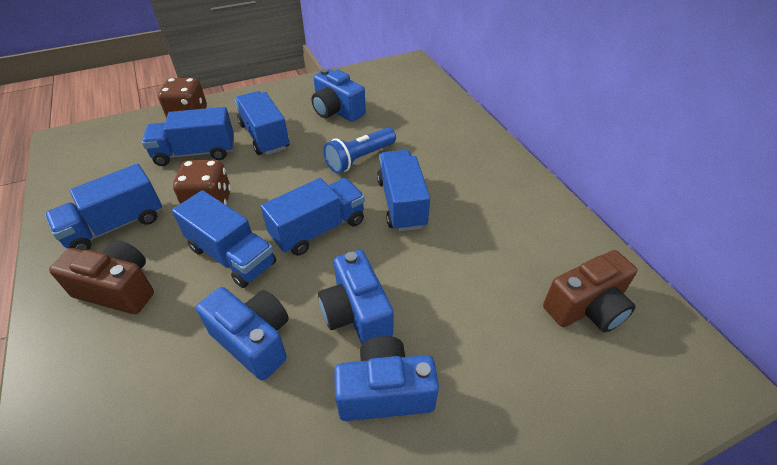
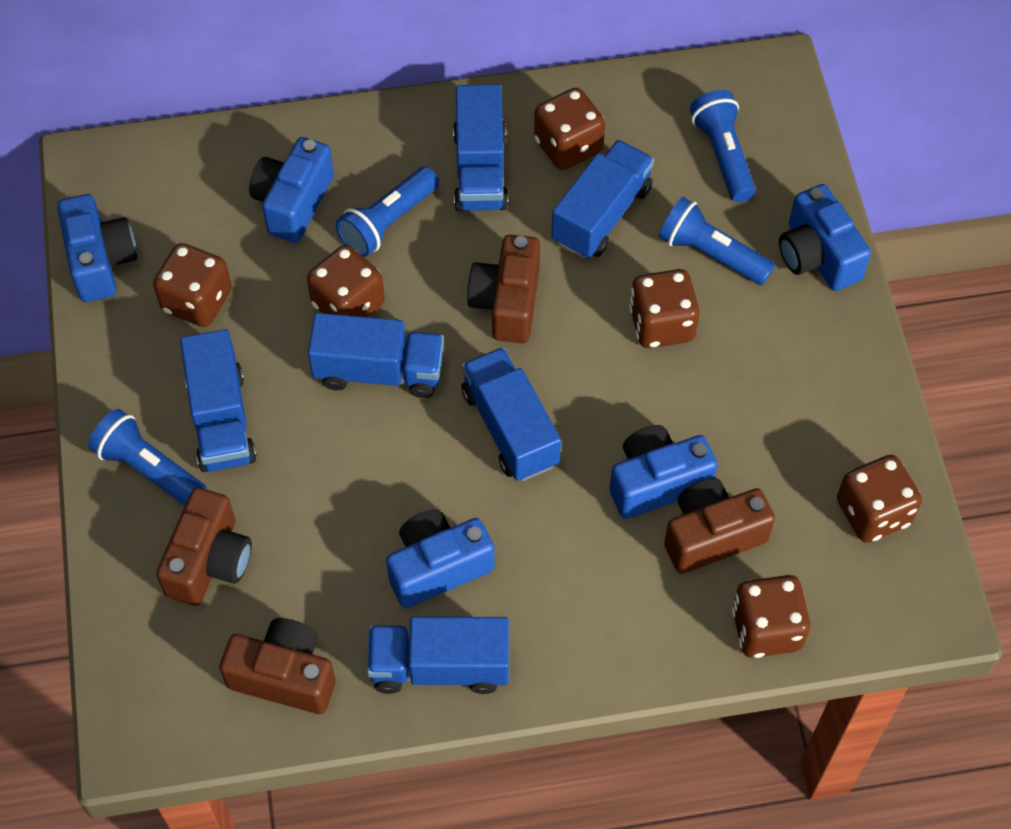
blue camera: [196,287,289,381] [311,68,366,122] [318,250,394,344] [334,336,439,421] = 4 -> [57,194,137,302] [249,137,334,243] [386,510,494,608] [610,425,717,519] [779,184,871,291] = 5
blue flashlight: [323,128,396,173] = 1 -> [88,409,207,506] [336,166,439,257] [659,197,775,285] [690,90,756,202] = 4
brown camera: [49,240,154,314] [543,250,637,332] = 2 -> [156,488,252,606] [219,618,336,714] [467,235,540,343] [664,478,775,574] = 4
brown dice: [158,78,207,119] [173,160,231,205] = 2 -> [153,243,232,327] [307,245,385,317] [534,88,605,170] [629,269,700,348] [732,575,811,658] [837,455,922,543] = 6

